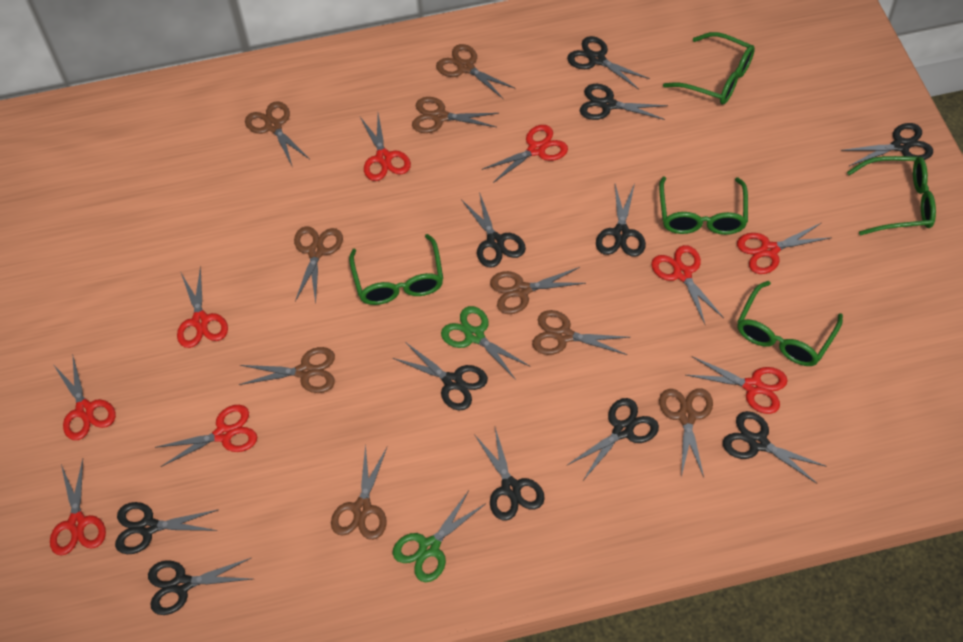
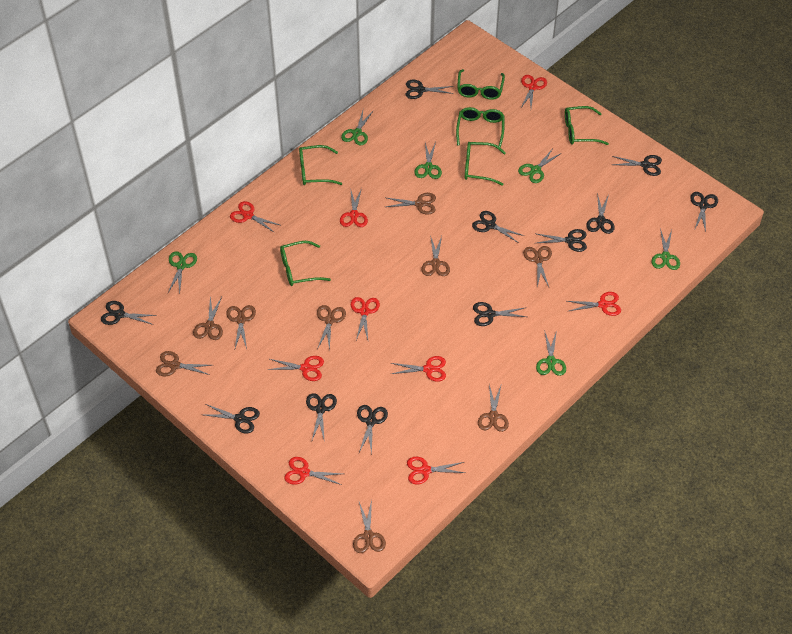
green glasses: [349,234,443,305] [659,177,748,235] [663,32,755,105] [737,281,843,366] [847,156,936,235] = 5 -> [280,241,331,286] [299,145,342,185] [456,107,504,148] [457,69,505,100] [465,142,506,186] [565,106,609,145] = 6
green scissors: [393,492,485,582] [441,306,531,380] = 2 -> [168,251,197,294] [341,110,374,145] [414,142,442,179] [518,148,562,183] [536,330,566,376] [652,228,680,270] = 6

